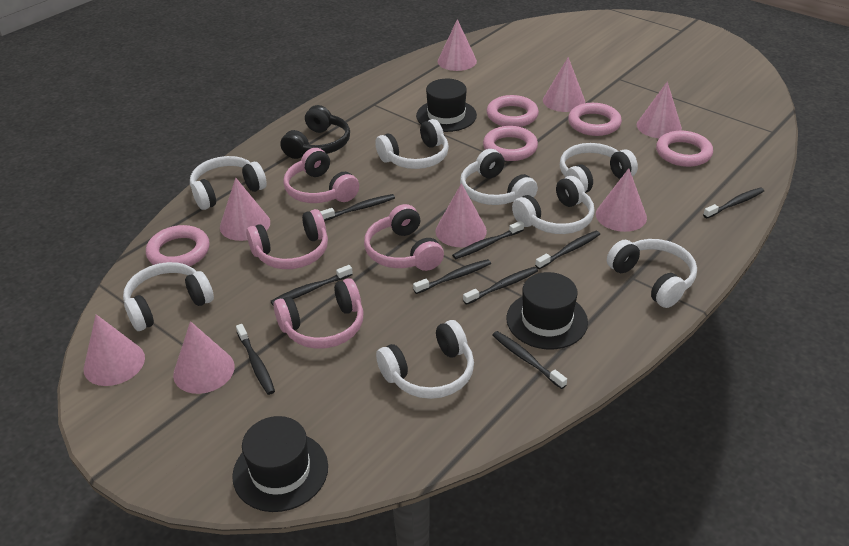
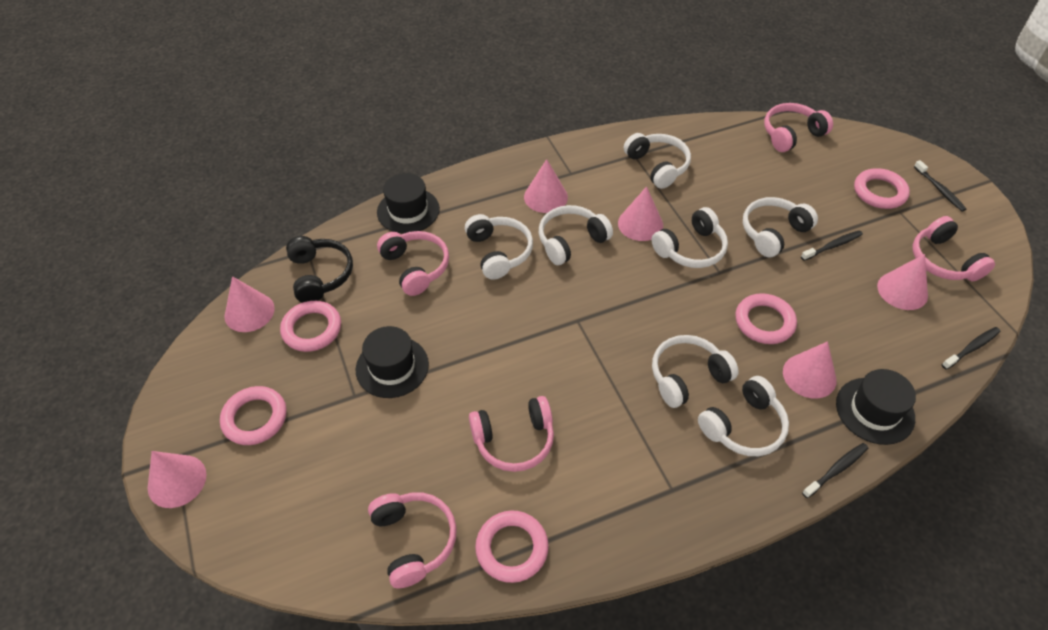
black toothbrush: [236,324,275,395] [271,265,353,305] [320,194,395,221] [413,259,491,294] [452,221,524,259] [463,267,538,305] [492,331,567,389] [535,231,600,269] [703,187,764,218] = 9 -> [801,230,863,261] [802,443,868,498] [914,160,966,212] [942,327,1000,370] = 4
pink cone: [84,314,145,386] [173,321,235,394] [220,178,270,241] [436,183,487,247] [438,19,477,71] [543,57,585,112] [596,168,647,232] [637,81,682,138] = 8 -> [148,451,207,508] [224,276,275,332] [524,159,568,213] [618,186,663,241] [783,341,837,399] [877,254,928,310] = 6
pink headphones: [246,209,328,269] [273,278,364,349] [283,148,359,203] [364,204,444,271] = 4 -> [368,492,457,588] [377,231,449,296] [469,396,554,472] [764,103,833,152] [913,216,995,281] = 5
white headphones: [123,262,214,331] [190,156,267,210] [375,119,449,169] [376,320,474,399] [460,149,538,205] [512,176,595,234] [560,143,638,193] [607,239,697,308] = 8 -> [465,214,533,279] [539,205,613,265] [624,133,691,189] [651,207,728,268] [652,335,739,408] [698,376,789,456] [743,197,818,257] = 7

